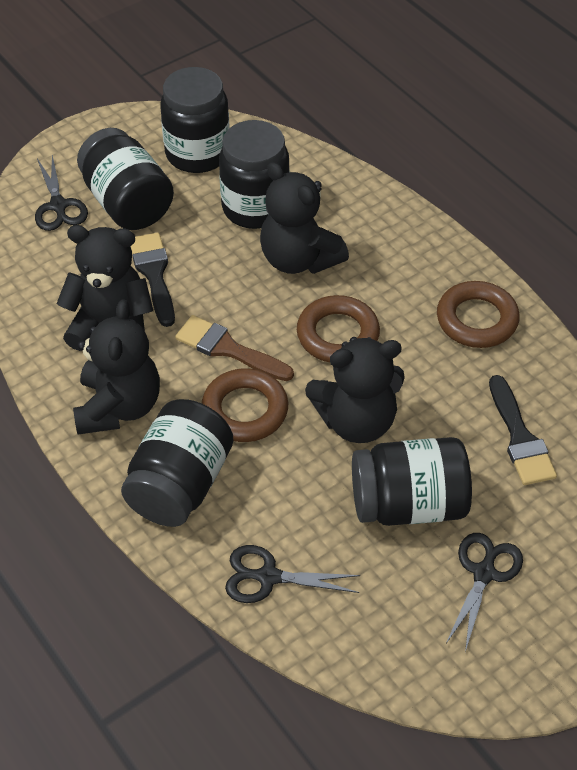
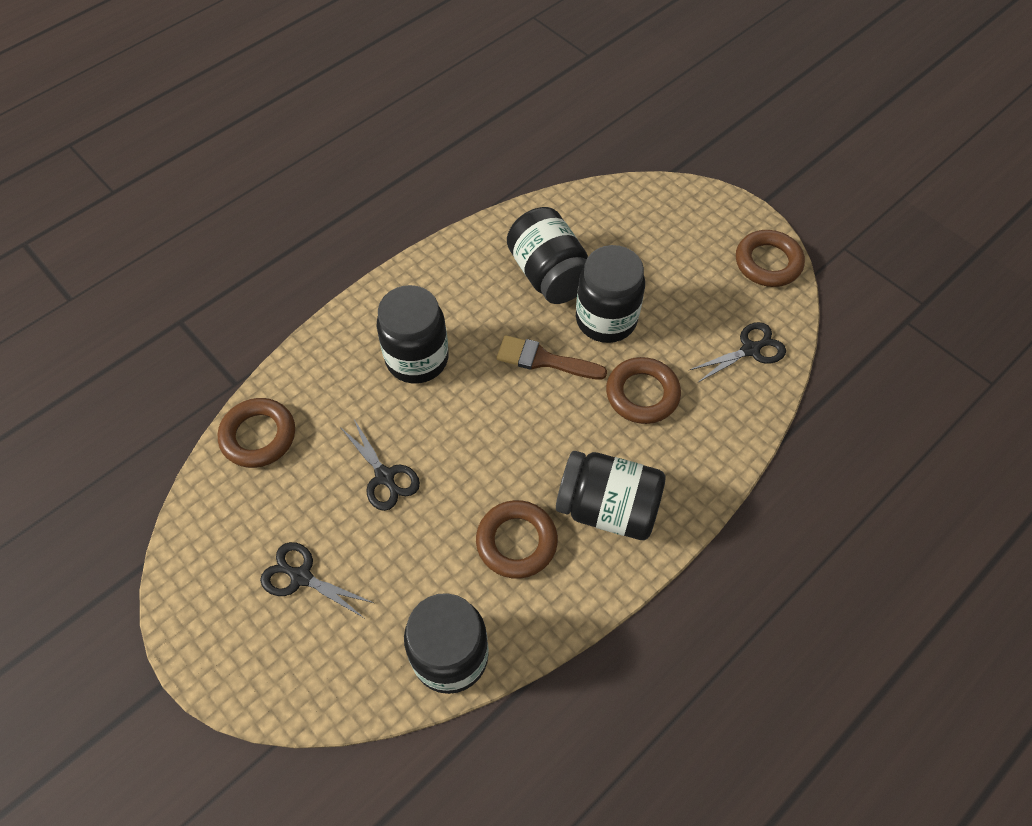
black brush: [131,232,175,327] [489,375,557,485] = 2 -> none = 0
black teddy bear: [57,225,153,351] [73,299,160,434] [260,162,349,274] [305,337,405,443] = 4 -> none = 0
brown ring: [202,368,288,442] [297,295,380,362] [437,281,520,348] = 3 -> [218,398,295,468] [476,500,558,579] [606,357,681,424] [736,230,805,287] = 4

